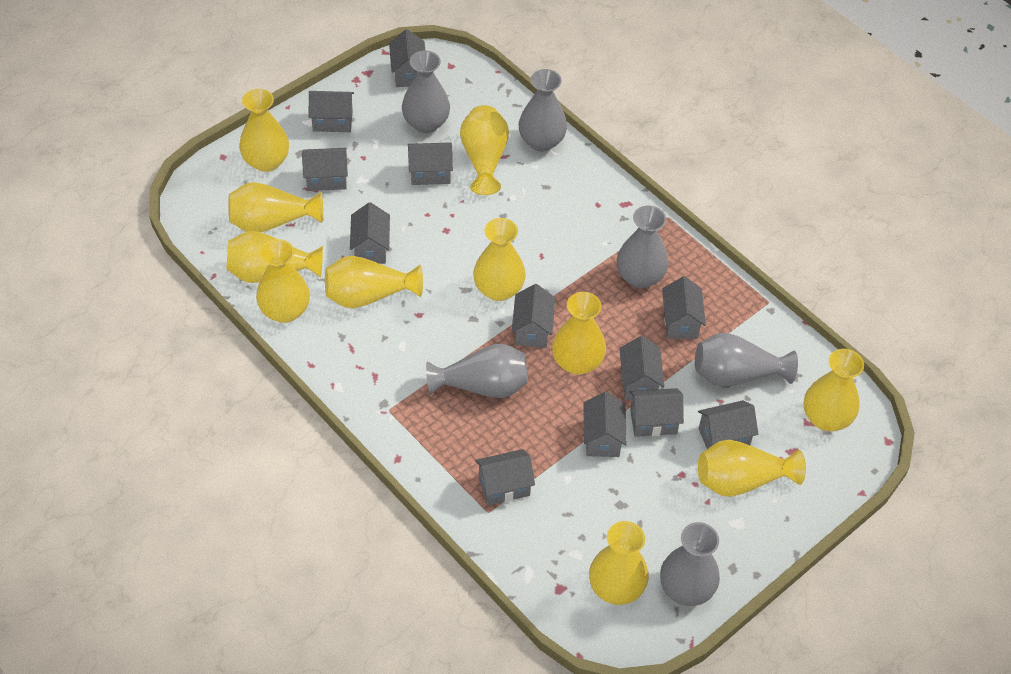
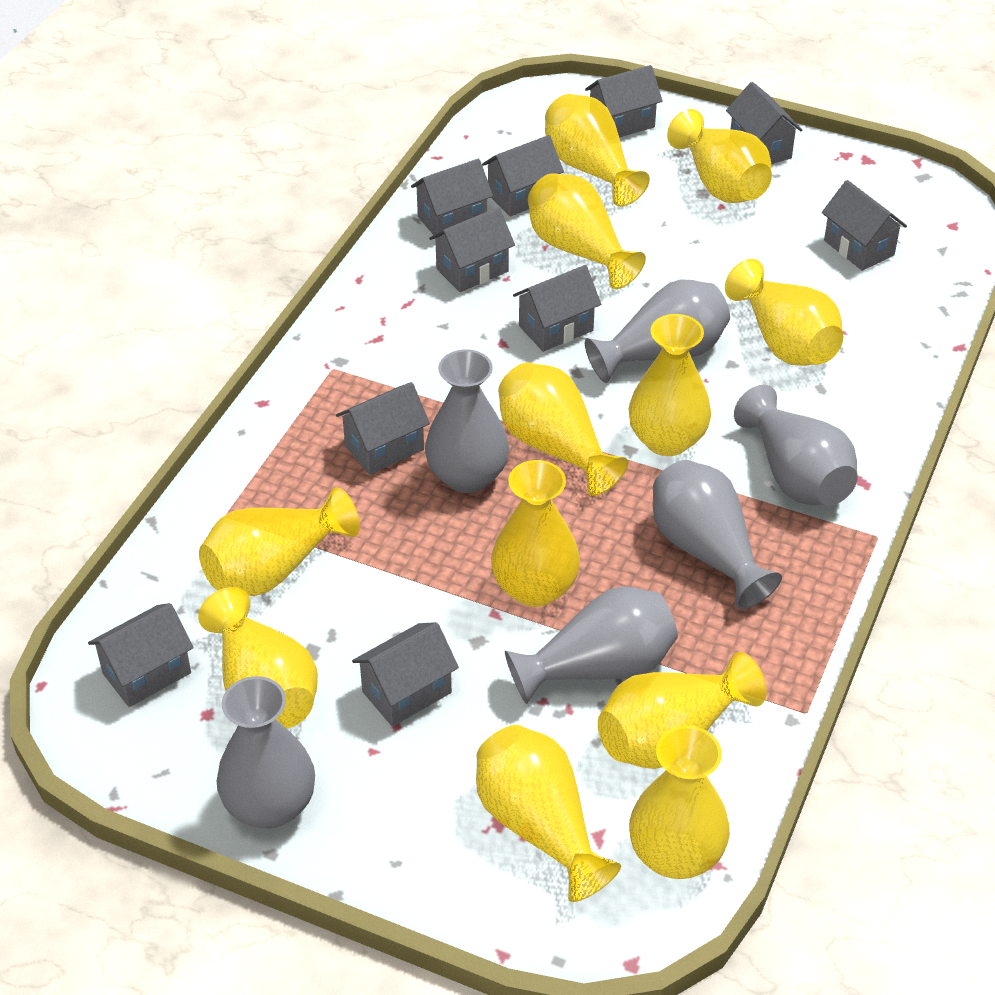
grey house: [302,148,348,191] [309,91,354,132] [350,202,390,264] [389,29,425,87] [408,143,453,185] [475,449,535,506] [512,284,555,348] [583,392,627,457] [619,336,664,400] [630,388,684,437] [662,276,706,339] [698,400,758,449] = 12 -> [88,603,193,707] [336,382,430,475] [352,622,459,727] [411,159,493,238] [429,207,515,292] [482,135,564,216] [513,265,601,352] [585,65,662,138] [726,82,802,164] [822,180,907,271] = 10
yellow vase: [226,231,323,283] [228,182,323,232] [239,89,289,172] [256,239,310,323] [325,256,423,308] [460,105,509,195] [473,218,526,301] [552,292,606,375] [589,521,649,605] [698,440,806,497] [804,349,864,431] = 11 -> [198,587,318,729] [199,487,360,596] [476,725,621,902] [491,460,580,607] [498,362,628,496] [528,173,646,289] [545,94,650,207] [598,652,767,769] [629,314,711,456] [629,725,730,879] [667,109,772,203] [725,259,843,366] = 12

